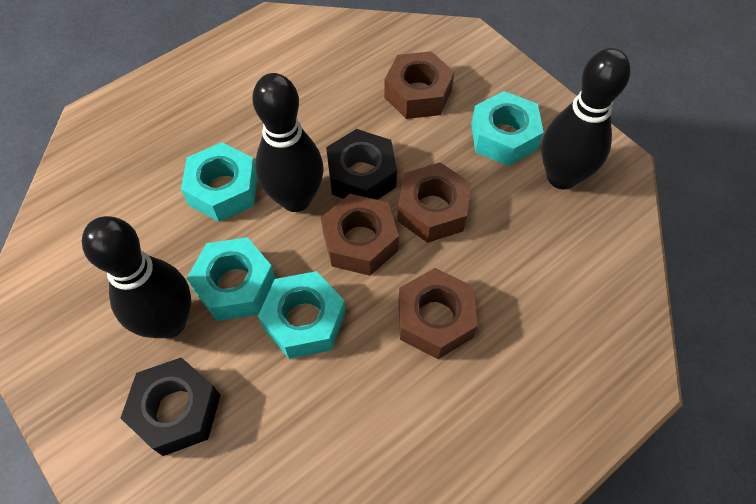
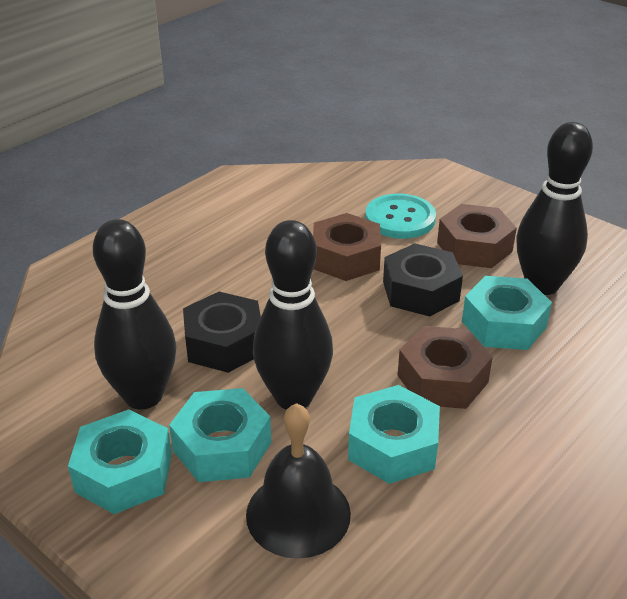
black bell: none = 0 -> [246,403,351,559] = 1
brown nut: [321,194,399,276] [384,51,454,119] [397,162,471,243] [398,268,478,359] = 4 -> [313,213,381,281] [397,326,493,409] [437,204,517,268] = 3
turquoise button: none = 0 -> [365,194,436,239] = 1

